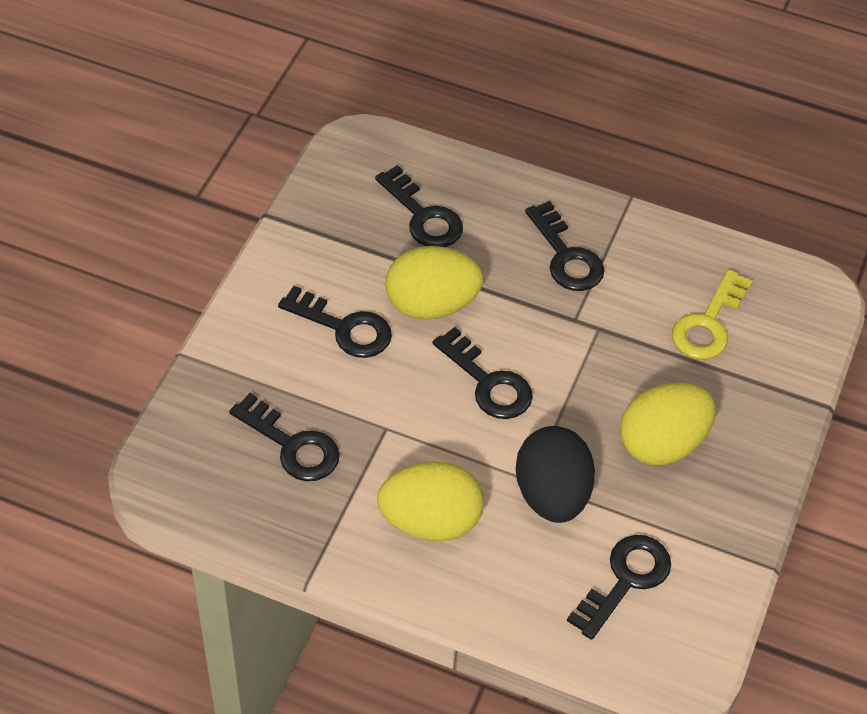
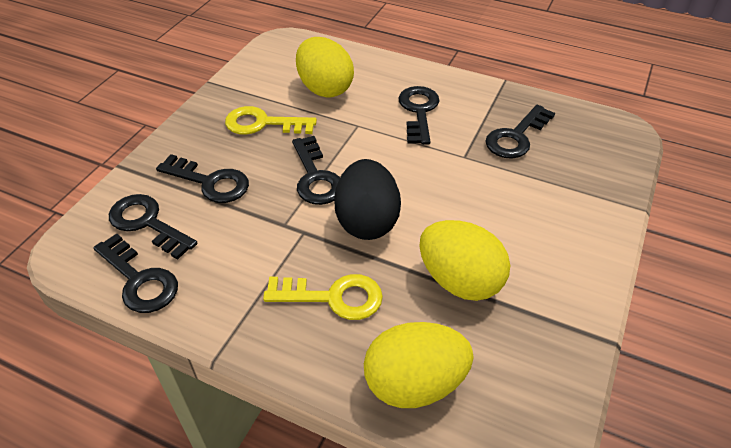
yellow key: [672,269,753,359] = 1 -> [225,106,317,135] [263,274,383,320] = 2

